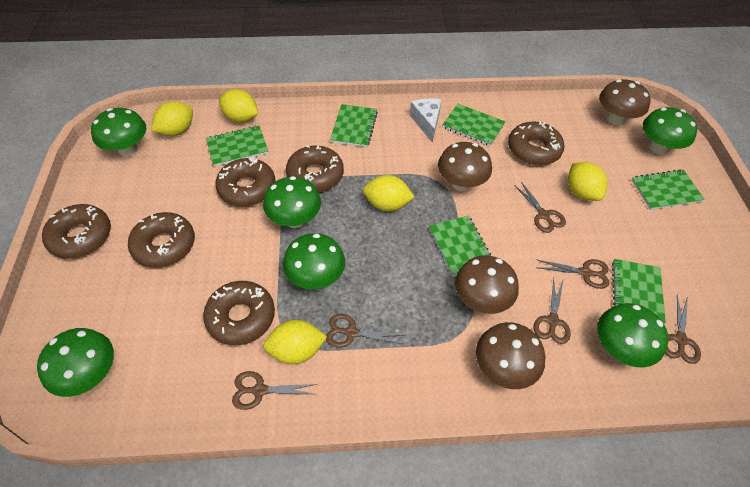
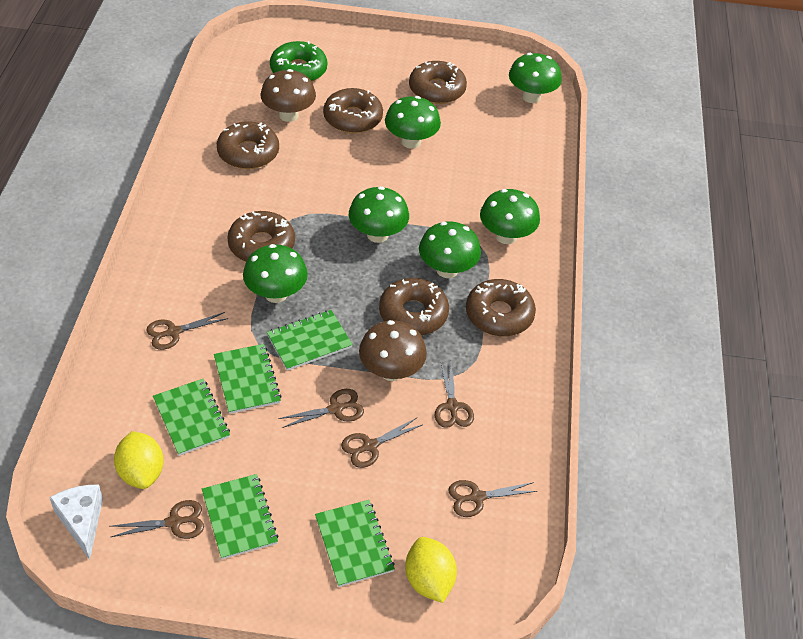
brown mushroom: [438,142,492,191] [455,255,519,314] [476,322,545,389] [599,79,650,125] = 4 -> [260,69,316,122] [359,320,427,381] = 2
green donut: none = 0 -> [270,41,327,82] = 1
green notebook: [206,126,268,167] [330,104,378,147] [429,215,491,277] [442,104,505,146] [612,259,666,324] [632,169,705,210] = 6 -> [153,379,230,456] [202,474,279,559] [214,344,282,414] [267,310,353,371] [315,500,395,587] = 5
yellow lemon: [151,101,193,136] [219,89,258,122] [263,320,327,364] [363,175,414,211] [568,162,608,201] = 5 -> [114,431,164,489] [405,537,457,603] = 2

